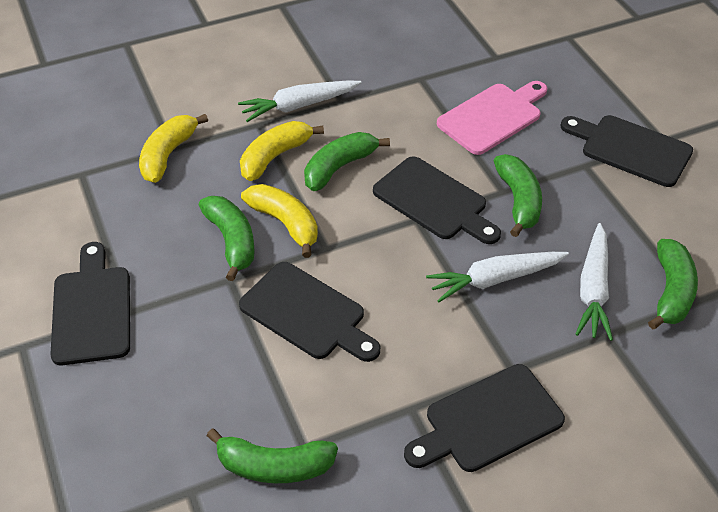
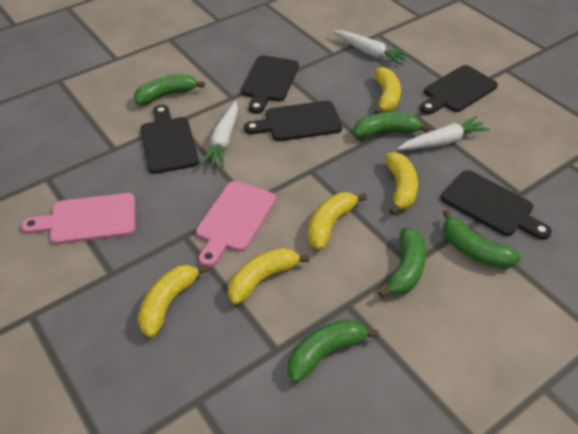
pink cutting board: [437,81,548,155] = 1 -> [21,193,135,244] [196,181,276,267] = 2
yellow banana: [139,114,208,183] [240,121,324,181] [241,184,318,258] = 3 -> [138,264,209,338] [228,247,309,305] [308,192,367,250] [374,67,401,114] [385,152,418,215] = 5

